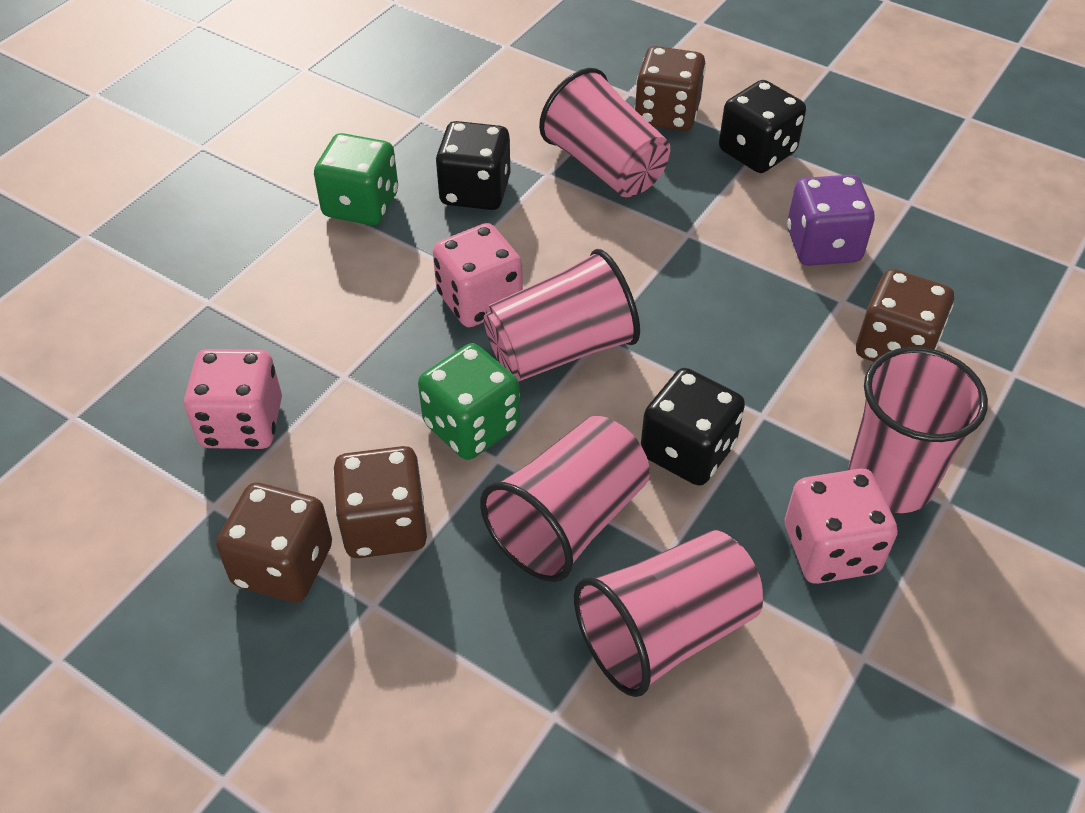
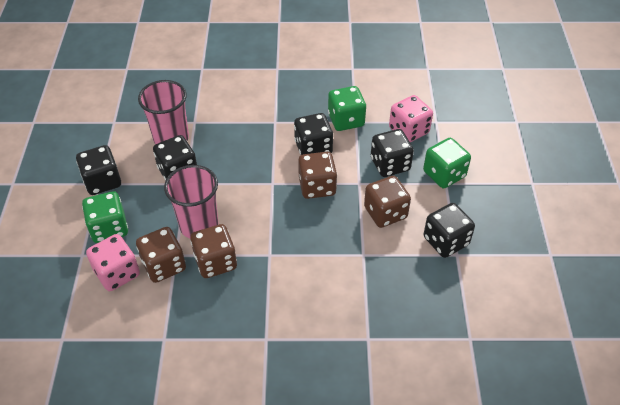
black dice: [436,121,511,210] [641,368,745,486] [719,80,806,173] = 3 -> [76,145,121,195] [153,135,197,181] [294,113,333,155] [371,129,414,177] [424,203,475,258] = 5
green dice: [314,133,398,225] [418,343,520,460] = 2 -> [82,191,128,243] [328,86,366,131] [423,138,471,188] = 3
pink cup: [480,416,650,582] [484,249,640,382] [539,68,670,197] [574,530,763,697] [848,347,988,513] = 5 -> [138,80,189,144] [164,165,218,239] = 2
pink dice: [184,349,282,449] [433,223,523,327] [785,468,898,584] = 3 -> [86,234,140,291] [389,95,433,142] = 2
purple dice: [787,174,875,266] = 1 -> none = 0

